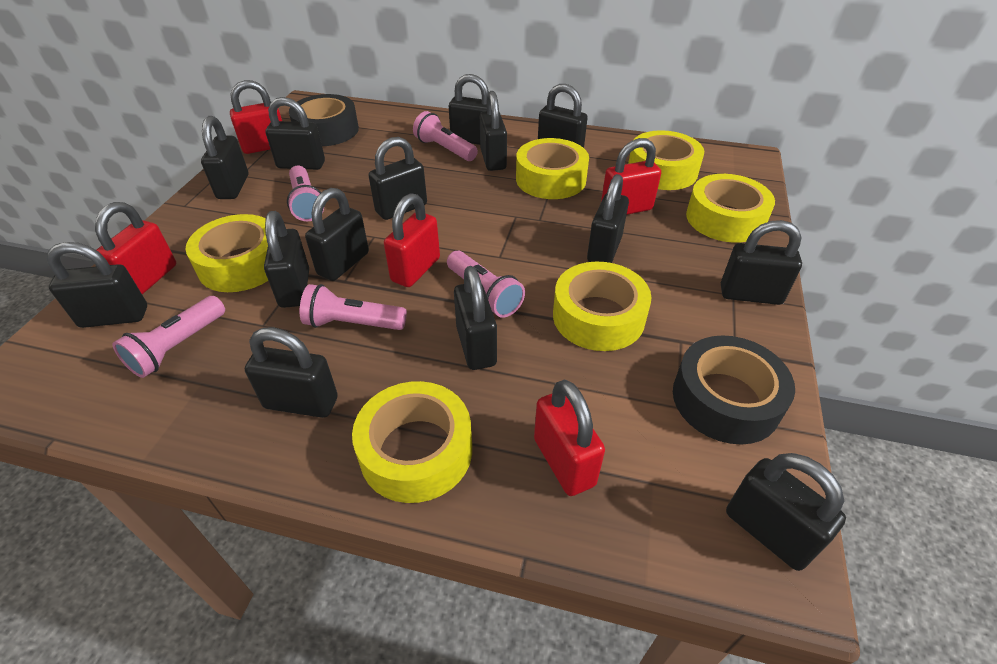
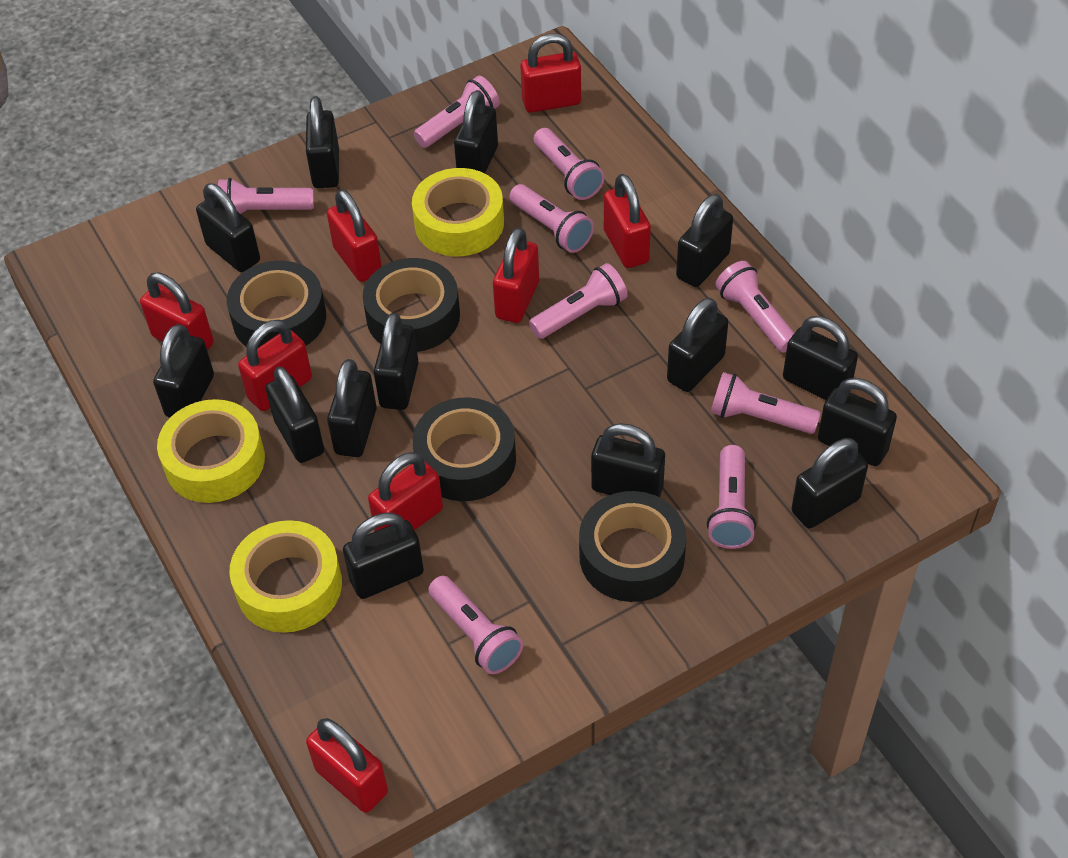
black tape: [289,94,359,146] [673,335,795,445] = 2 -> [227,260,326,348] [363,258,460,352] [413,397,516,501] [579,491,687,602] = 4
pink flashlight: [112,296,225,378] [287,166,324,221] [300,284,407,330] [413,111,478,161] [447,251,525,318] = 5 -> [218,178,314,214] [414,76,500,148] [428,576,523,674] [509,184,594,253] [529,263,628,339] [534,128,604,200] [707,445,756,549] [710,372,821,434] [715,261,794,353] = 9
red padlock: [95,202,176,294] [230,80,282,154] [384,193,440,287] [534,379,605,496] [601,138,661,215] = 5 -> [140,272,214,350] [238,320,312,411] [306,718,388,813] [327,189,382,282] [368,452,443,531] [493,227,539,323] [520,34,581,113] [604,174,651,268] = 8
yellow tape: [185,214,268,292] [352,381,472,503] [516,138,589,199] [553,262,652,351] [628,130,704,190] [686,174,775,243] = 6 -> [157,399,265,503] [229,520,342,633] [412,168,504,256] = 3

